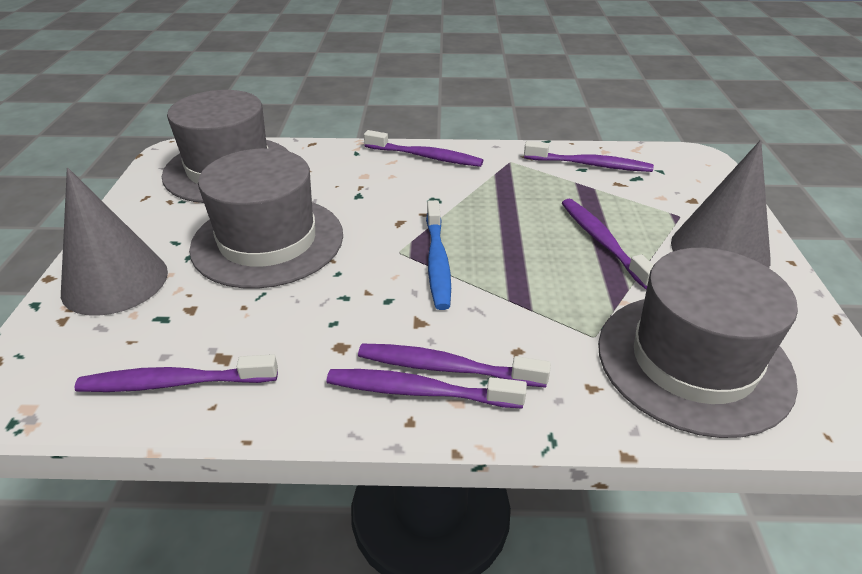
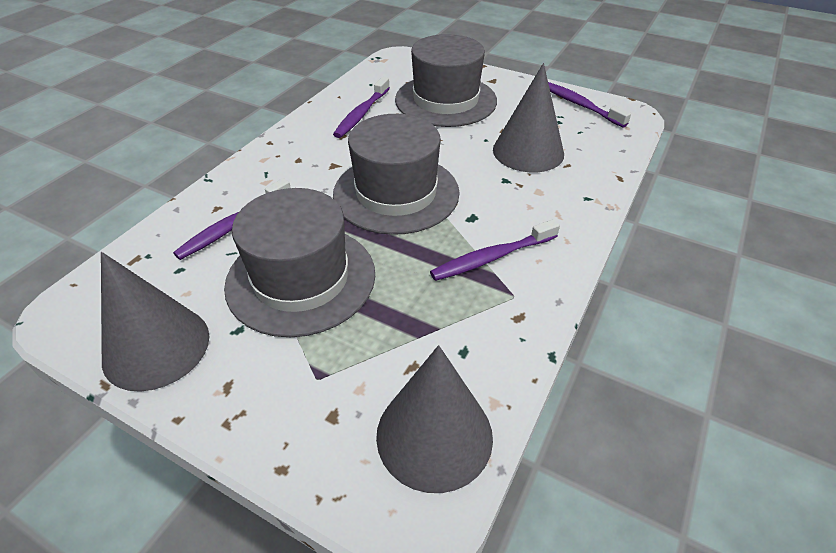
blue toothbrush: [426,200,451,310] = 1 -> none = 0
grey cone: [61,168,168,316] [671,140,771,268] = 2 -> [101,252,209,392] [376,345,493,493] [493,63,564,173] = 3
purple toothbrush: [74,354,278,392] [327,369,527,409] [358,344,551,388] [364,130,483,167] [524,141,654,172] [562,199,654,289] = 6 -> [173,178,291,260] [333,77,390,138] [430,219,560,281] [548,82,631,128] = 4

